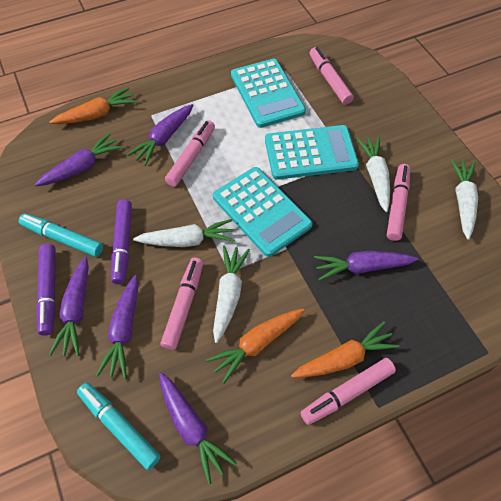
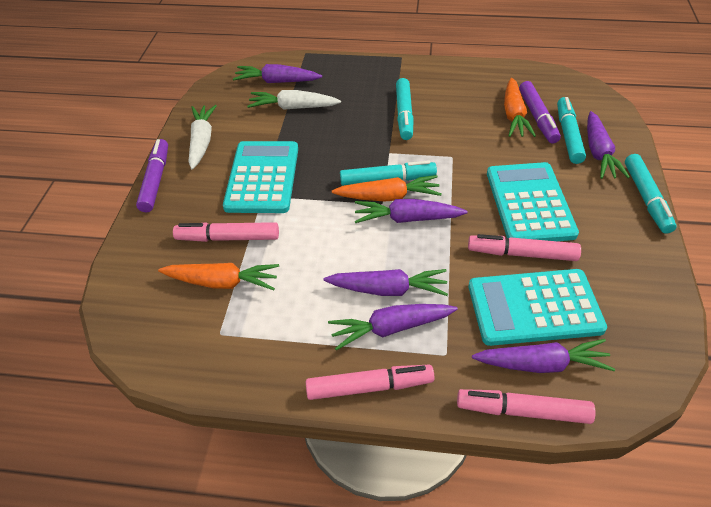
pink marker: [160,257,203,350] [165,120,215,187] [300,358,396,425] [309,47,354,105] [387,164,410,241] = 5 -> [173,222,279,242] [306,365,434,400] [457,389,596,424] [468,234,581,261] = 4
turquoise marker: [19,214,103,257] [77,383,161,470] = 2 -> [340,160,437,186] [396,78,414,140] [557,97,586,164] [625,154,677,234] = 4
white carrot: [133,219,235,247] [213,245,250,343] [356,136,390,212] [450,159,478,240] = 4 -> [188,105,217,169] [247,90,341,110] = 2

